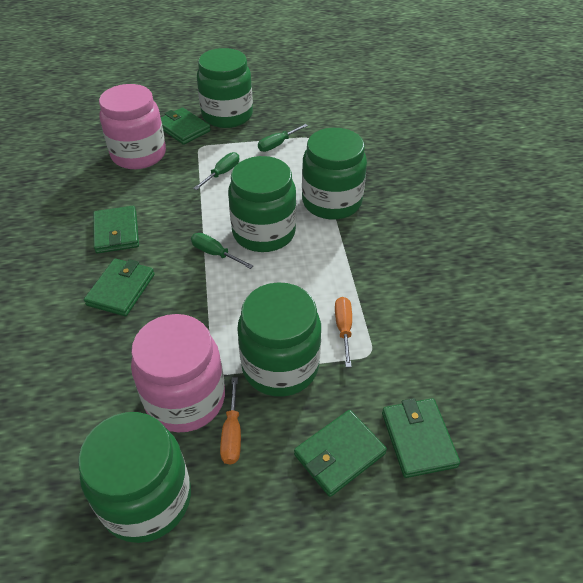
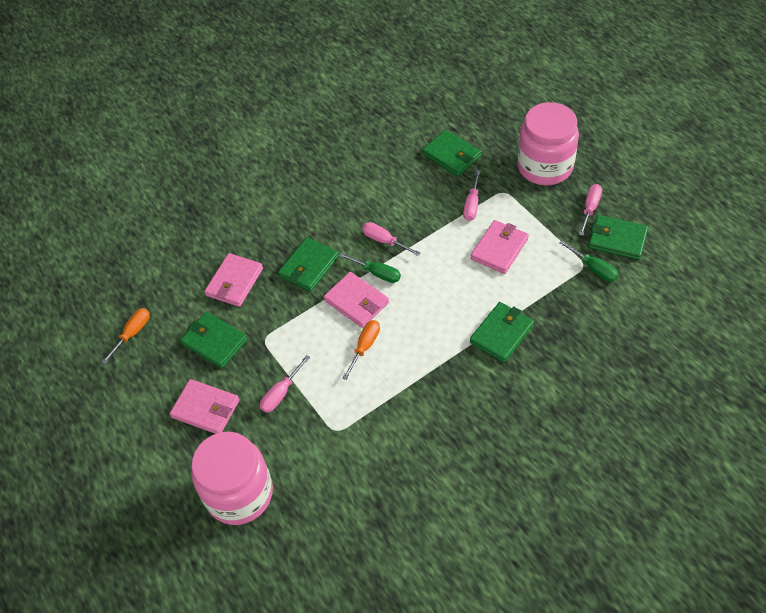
green jar: [78,412,191,543] [197,48,253,128] [228,156,296,252] [237,282,321,397] [302,128,367,220] = 5 -> none = 0
green screwdriver: [191,233,253,269] [193,152,239,190] [258,124,308,152] = 3 -> [339,253,401,283] [560,241,619,282] = 2
pink screwdriver: none = 0 -> [260,355,310,413] [362,222,420,256] [463,170,481,221] [579,184,602,236] = 4
pink wallet: none = 0 -> [170,379,240,434] [204,253,263,307] [324,272,389,328] [471,220,529,274] = 4

